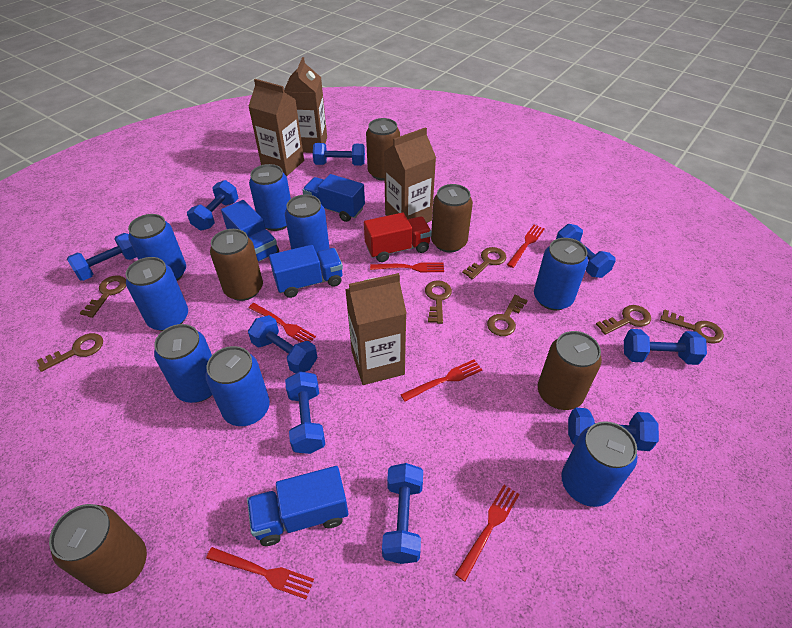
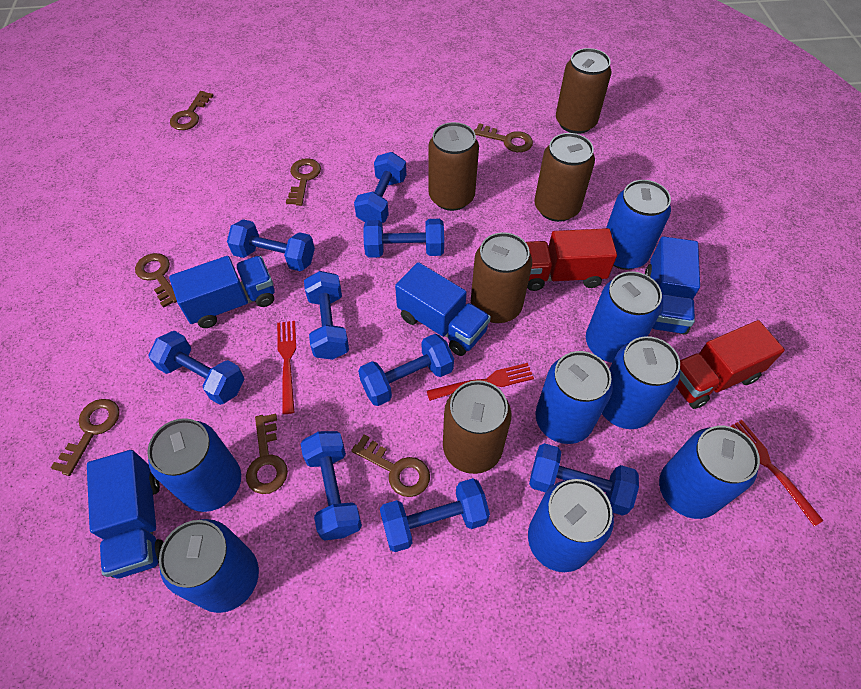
brown carton: [248,79,304,176] [284,57,327,153] [345,273,406,385] [384,127,436,223] = 4 -> none = 0
red fork: [206,547,314,599] [249,303,316,342] [370,263,444,272] [400,359,482,402] [455,485,520,582] [507,225,545,268] = 6 -> [277,321,296,414] [427,363,534,401] [730,420,824,526] = 3
red truck: [364,212,432,262] = 1 -> [526,228,617,291] [676,320,785,409] = 2

